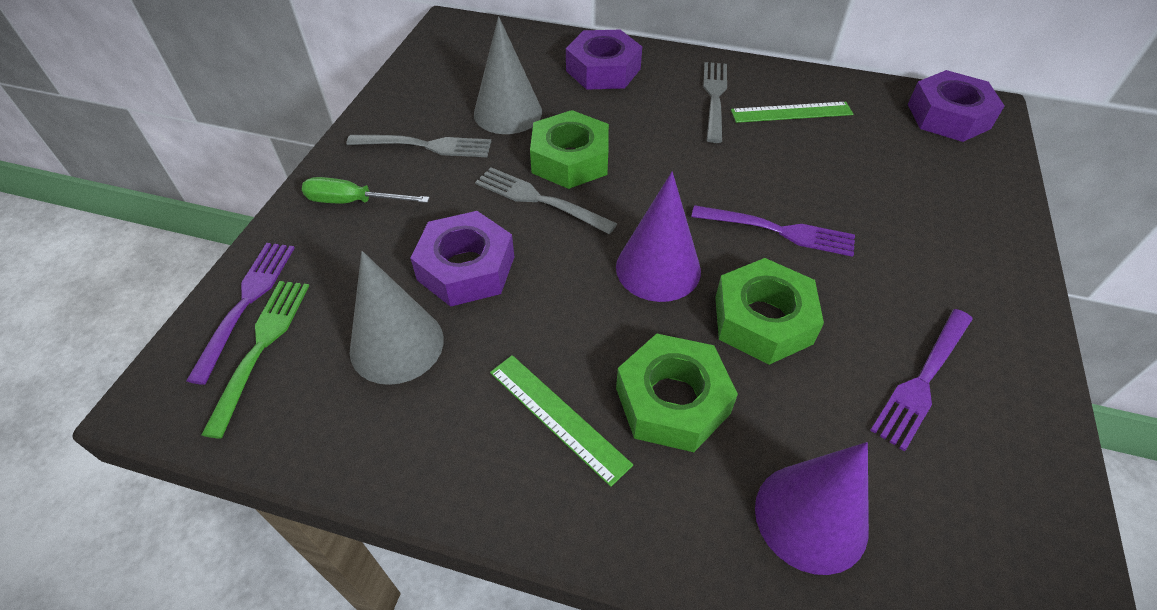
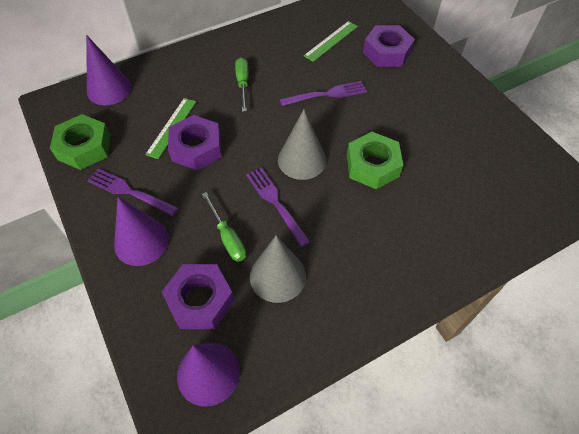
green fork: [201,281,309,439] = 1 -> none = 0
green nut: [530,110,609,189] [616,334,738,452] [715,258,824,365] = 3 -> [50,114,111,170] [347,132,403,189] = 2
green screwdriver: [302,177,430,203] = 1 -> [202,192,246,262] [235,57,249,112] = 2
grey fork: [346,135,491,157] [475,167,617,234] [703,62,727,143] = 3 -> none = 0
purple cone: [616,172,701,302] [755,442,869,575] = 2 -> [86,35,132,105] [114,197,169,266] [177,342,240,407] = 3

